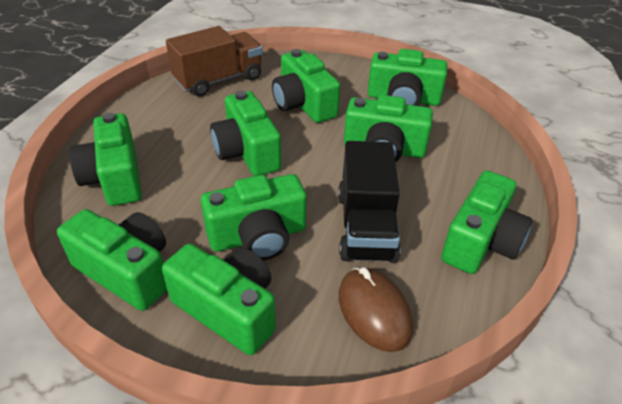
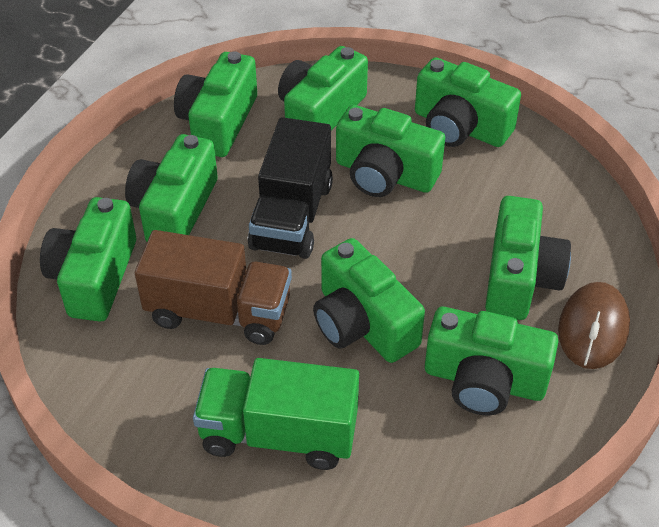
green truck: none = 0 -> [193,358,359,470] = 1

